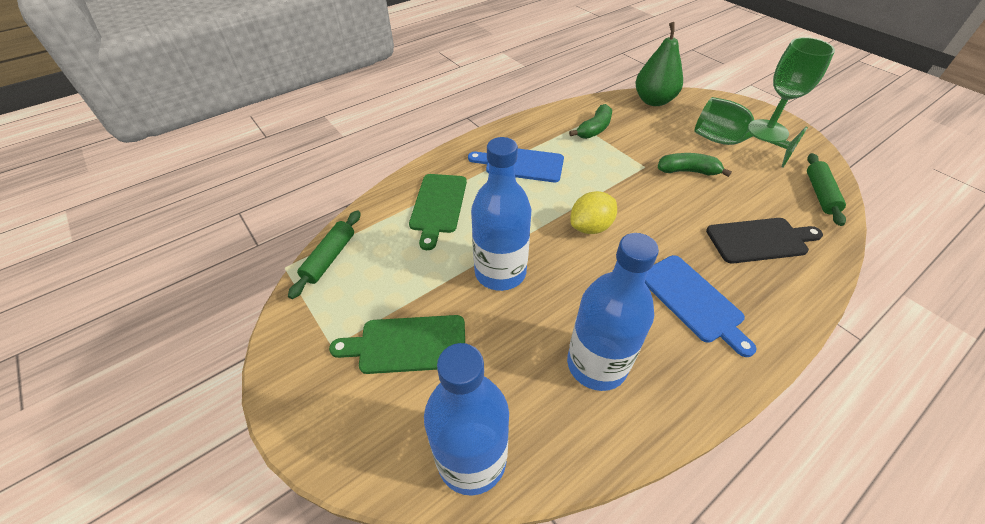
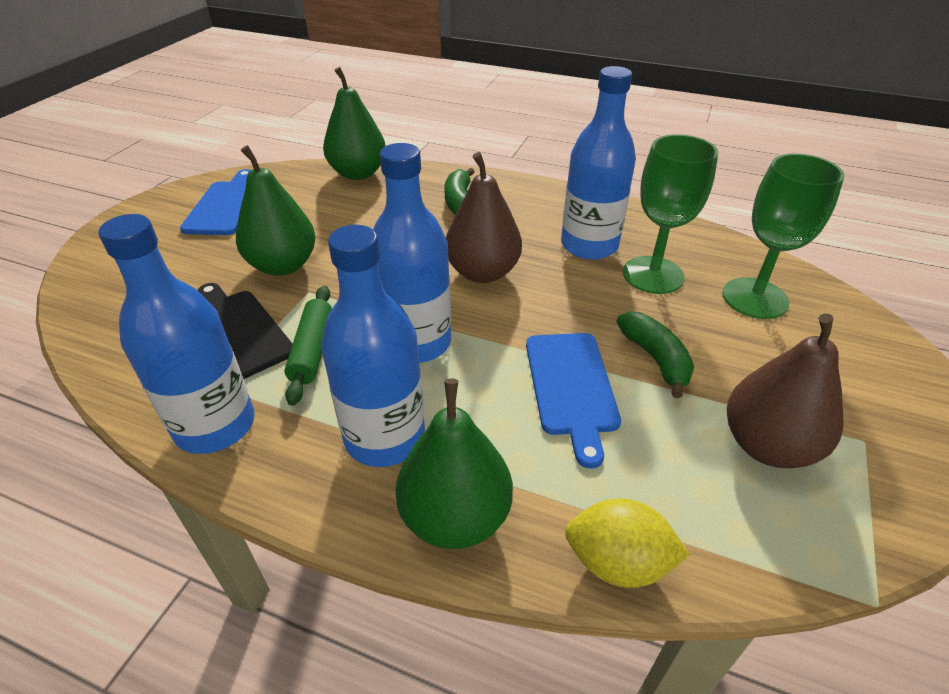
blue bottle: [424,343,509,496] [471,137,531,291] [567,233,659,391] = 3 -> [98,214,255,454] [321,225,425,467] [373,143,451,363] [561,66,636,260] = 4
brown pear: none = 0 -> [446,152,522,283] [727,313,844,469] = 2
green cutting board: [329,315,465,374] [409,174,467,250] = 2 -> none = 0
green pear: [635,22,683,106] = 1 -> [236,145,316,276] [323,67,386,180] [395,378,513,549] = 3
green rolling pin: [288,210,361,299] [807,153,846,226] = 2 -> [284,285,332,406] = 1

